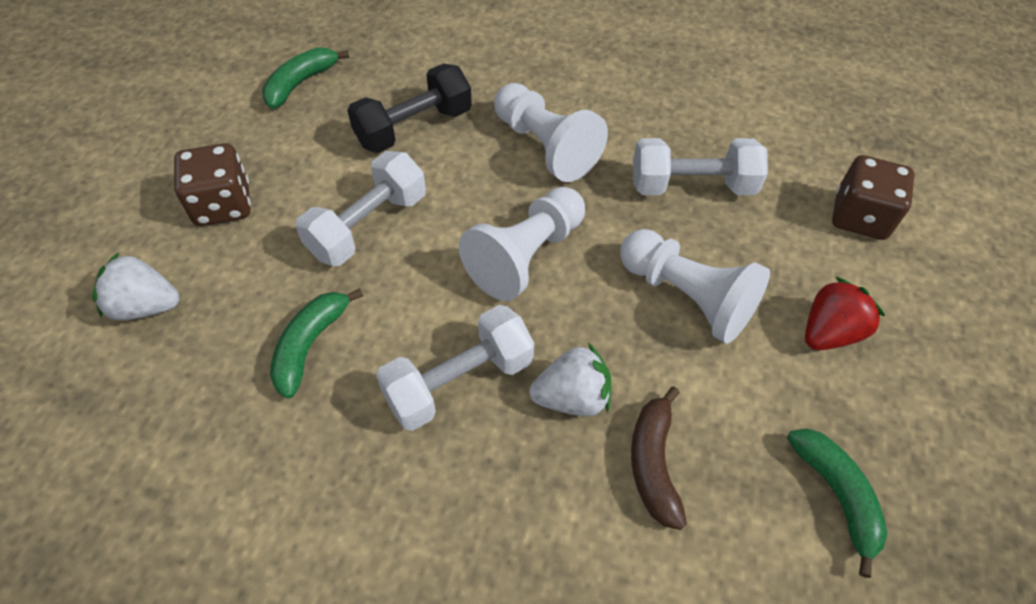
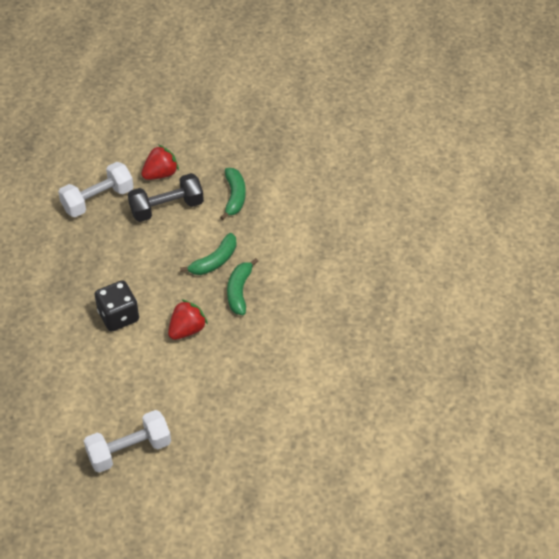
black dice: none = 0 -> [95,280,139,332] = 1
brown banana: [631,387,687,530] = 1 -> none = 0
brown dice: [174,143,251,226] [832,155,914,240] = 2 -> none = 0
red strawberry: [805,277,885,350] = 1 -> [141,145,179,180] [168,299,208,340] = 2
white dumbbell: [295,151,426,266] [376,305,534,431] [633,138,768,195] = 3 -> [58,162,134,217] [84,410,171,473] = 2
white pawn: [459,187,585,301] [494,83,608,182] [620,229,770,344] = 3 -> none = 0
white strawberry: [92,252,180,320] [529,343,611,416] = 2 -> none = 0

